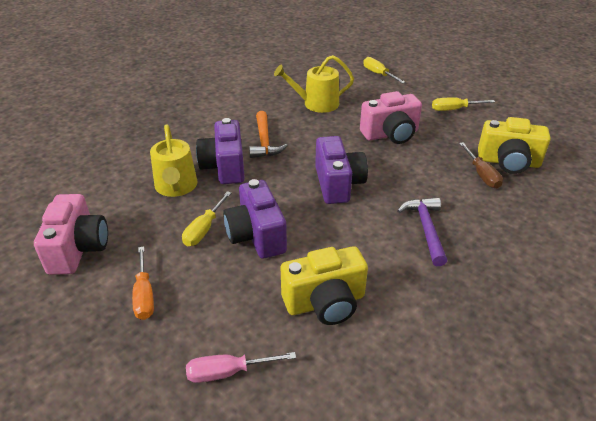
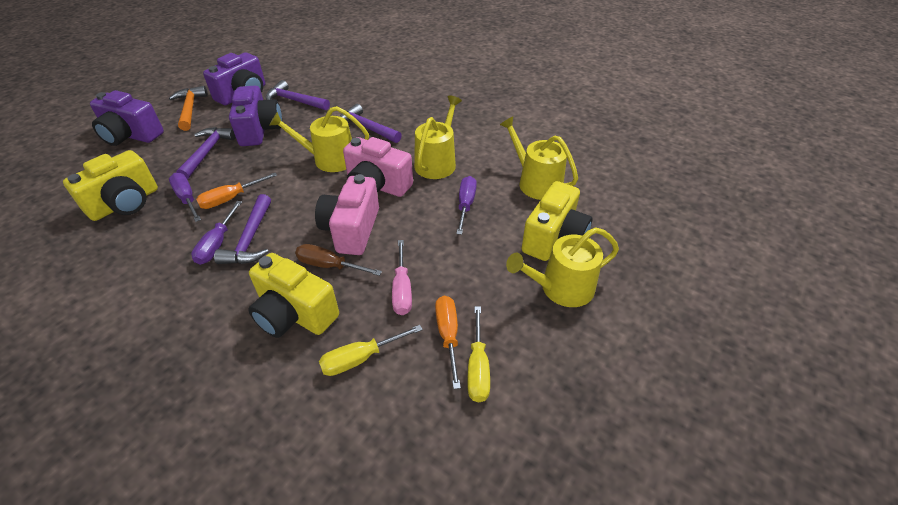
orange screwdriver: [132,247,154,320] = 1 -> [196,173,277,209] [435,296,461,389] = 2
purple hammer: [397,197,447,266] = 1 -> [176,127,236,179] [214,194,271,264] [266,80,330,110] [339,104,402,143] = 4
purple screwdriver: none = 0 -> [169,173,201,222] [191,201,242,265] [456,176,477,235] = 3
yellow camera: [281,246,368,325] [478,117,551,174] = 2 -> [63,150,158,221] [248,253,339,338] [521,181,592,261] = 3
yellow screwdriver: [182,191,231,246] [363,57,405,83] [432,97,495,111] = 3 -> [319,325,423,376] [467,306,490,402] = 2
yellow watering can: [150,124,197,197] [274,55,354,113] = 2 -> [269,106,369,172] [414,95,462,179] [500,117,578,200] [506,227,619,307] = 4

